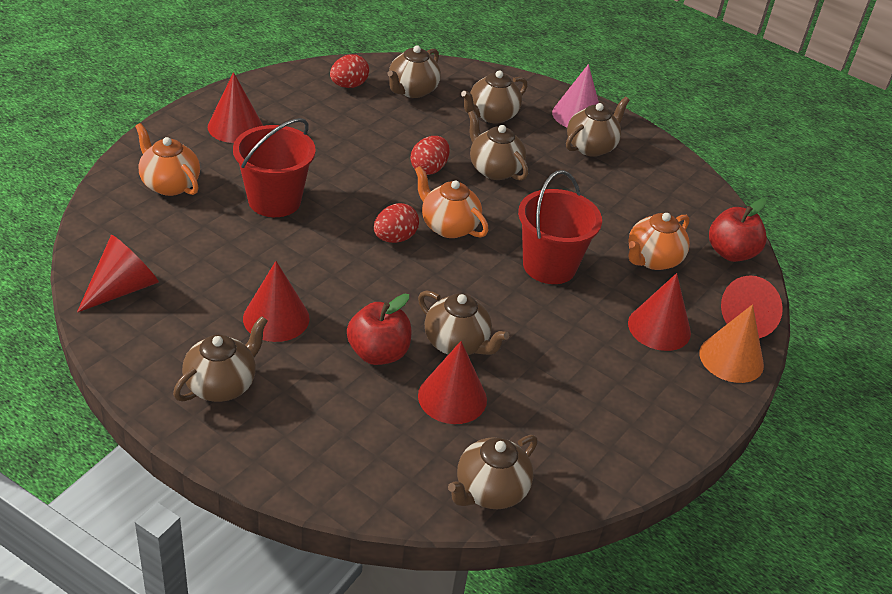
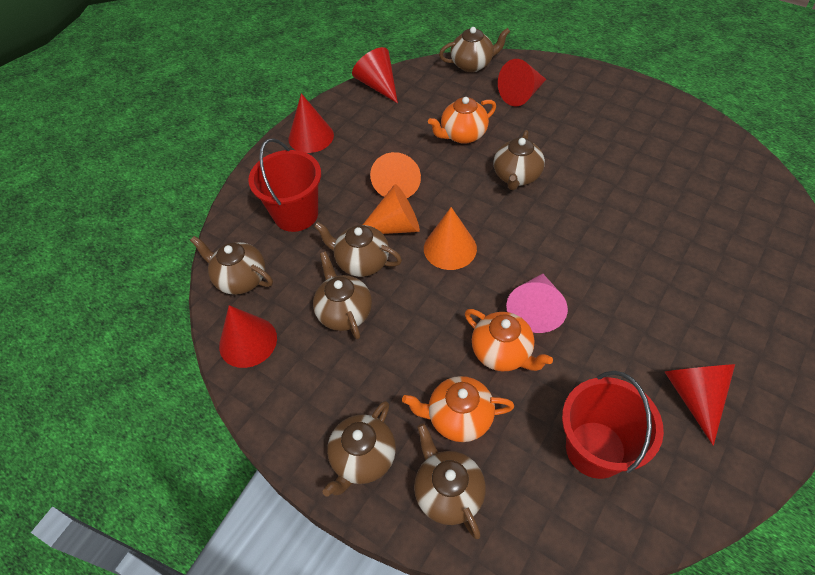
orange cone: [699,304,764,383] = 1 -> [363,184,420,234] [370,152,421,198] [424,207,477,270] = 3
red apple: [347,294,411,365] [709,199,767,262] = 2 -> none = 0
red cone: [77,235,159,313] [208,72,263,143] [243,261,310,342] [418,341,487,424] [628,273,691,351] [721,275,783,338] = 6 -> [219,305,277,368] [288,93,334,153] [352,47,398,103] [498,59,546,106] [665,364,735,446] = 5
red egg: [330,54,369,88] [374,203,419,243] [410,136,450,175] = 3 -> none = 0

